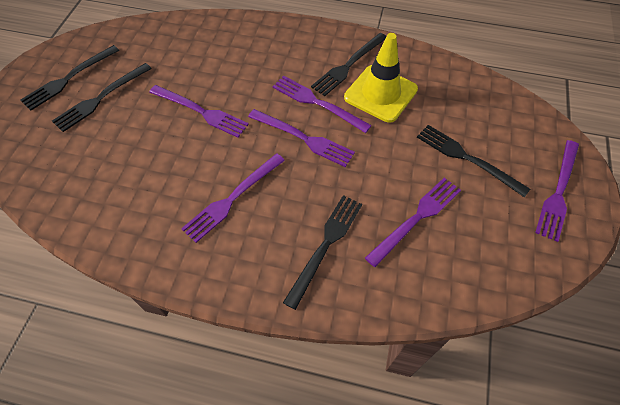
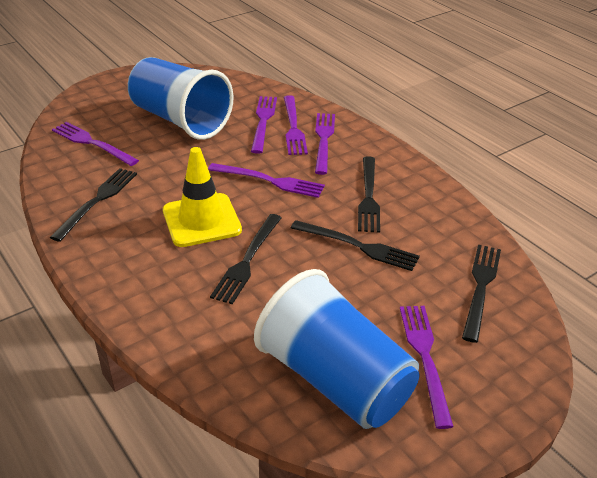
blue cup: none = 0 -> [128,57,234,140] [254,269,420,429] = 2

